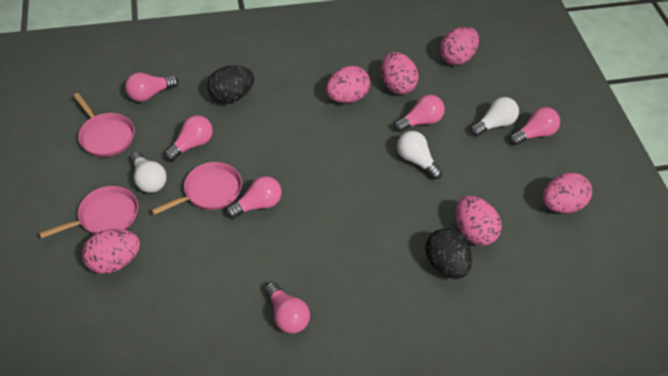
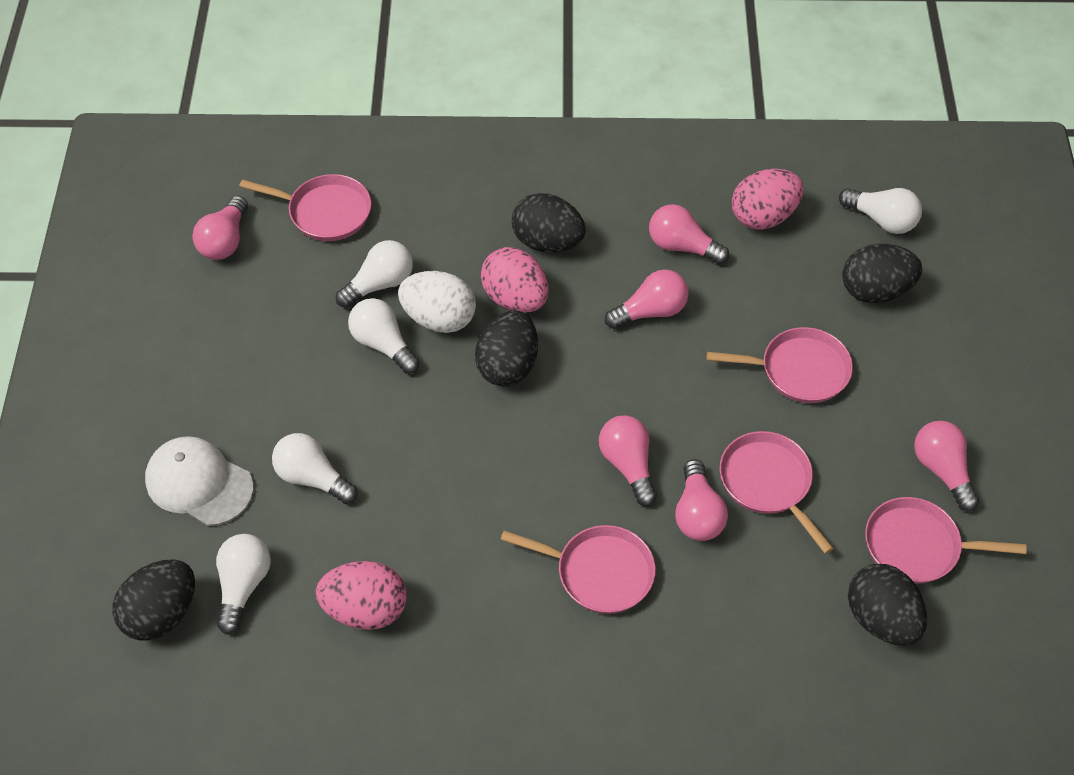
black egg: [207,65,254,104] [426,229,472,279] = 2 -> [112,559,195,641] [475,310,538,386] [512,193,586,253] [842,244,922,303] [848,564,927,646] = 5
pink egg: [82,229,140,274] [326,66,370,103] [381,52,419,94] [440,27,479,65] [456,196,502,246] [543,172,592,213] = 6 -> [316,561,407,630] [481,247,549,313] [732,169,804,230] = 3
pink pan: [39,186,138,238] [73,93,134,157] [152,162,242,215] = 3 -> [239,174,371,241] [500,525,656,614] [707,327,853,403] [720,431,834,554] [865,497,1027,584] = 5
white cap: none = 0 -> [145,436,254,526] = 1
white egg: none = 0 -> [398,271,476,333] = 1
white light bulb: [130,151,167,193] [397,131,442,179] [470,97,519,136] = 3 -> [216,534,271,634] [272,433,358,504] [336,240,413,308] [348,298,420,374] [839,188,922,234] = 5

